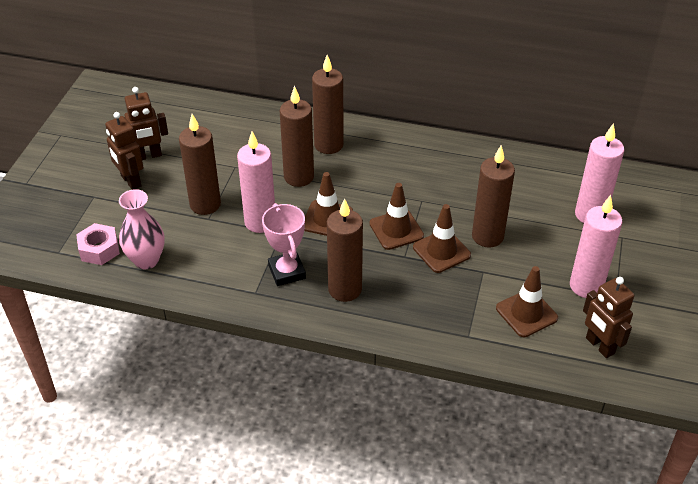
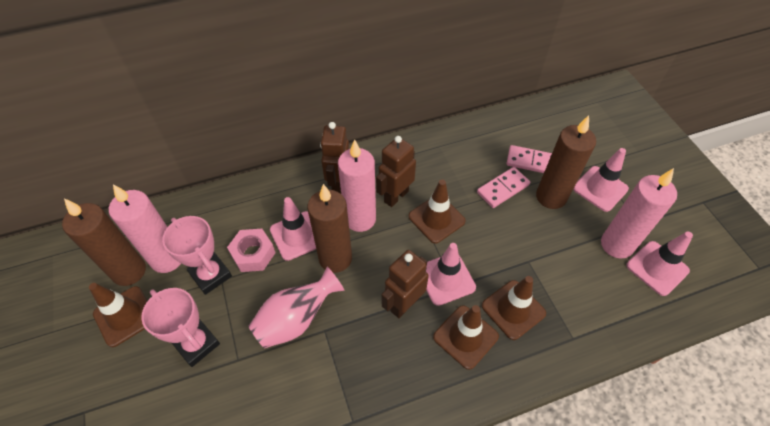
brown candle: [179,114,221,215] [280,86,314,187] [312,55,344,154] [327,198,363,302] [472,145,515,248] = 5 -> [62,198,146,286] [307,184,352,273] [536,115,596,209] = 3
pink domino: none = 0 -> [477,167,530,208] [506,145,552,173] = 2
pink traffic cone: none = 0 -> [270,197,316,261] [426,243,476,306] [573,148,629,212] [627,231,693,296] = 4
pink trophy: [262,203,306,286] = 1 -> [141,288,220,367] [162,216,232,295] = 2

